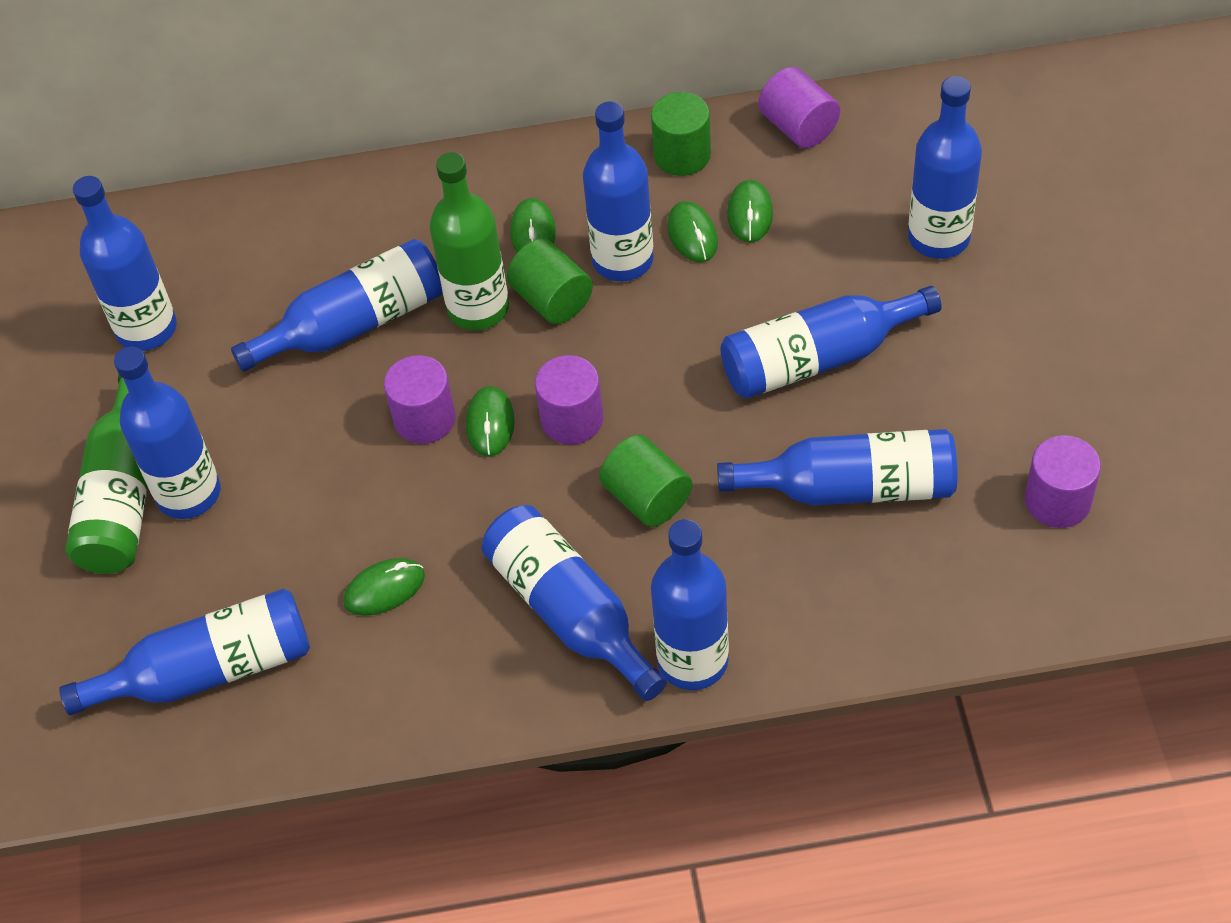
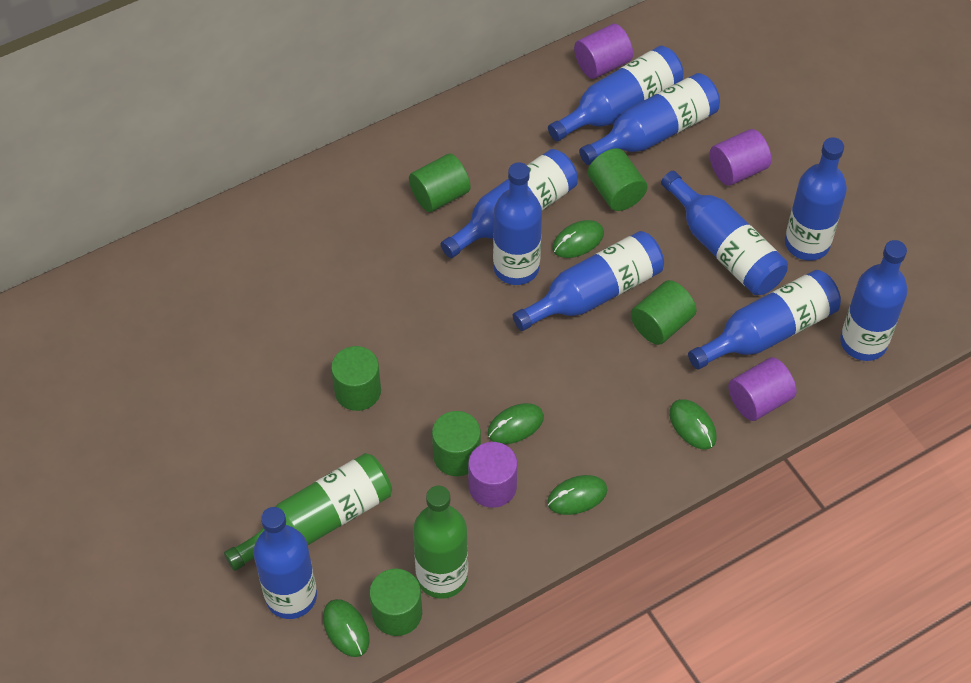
green cylinder: [507,239,593,324] [599,435,692,527] [651,92,711,176] = 3 -> [331,346,381,411] [369,569,422,636] [409,154,471,212] [432,411,481,476] [588,148,648,211] [631,280,696,345] = 6

